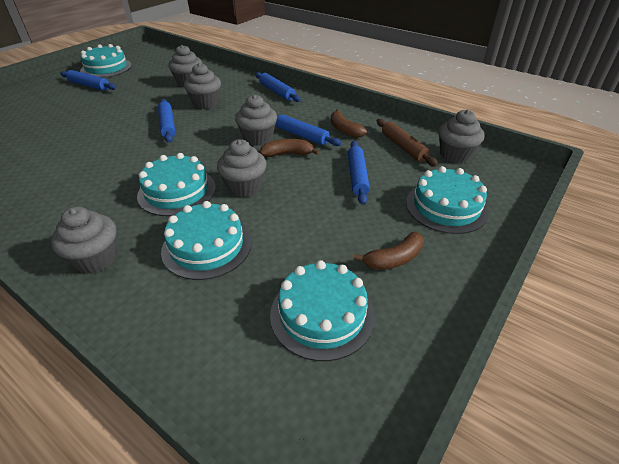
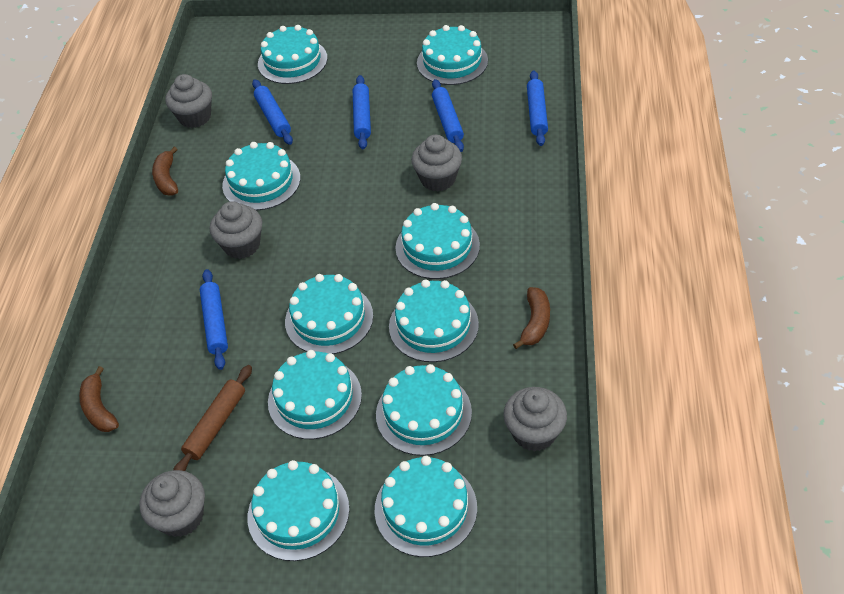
grey cupcake: [51,206,117,274] [168,45,203,87] [184,63,221,109] [217,139,267,197] [235,94,277,146] [438,110,485,163] = 6 -> [139,470,205,537] [165,74,212,128] [210,201,262,259] [411,135,462,191] [503,387,567,452] = 5
turquoise cake: [80,44,132,78] [137,153,216,216] [161,201,252,280] [270,260,375,361] [406,166,489,234] = 5 -> [222,142,300,211] [248,460,349,561] [258,25,327,84] [268,350,362,439] [285,274,373,354] [375,456,477,557] [376,364,472,456] [389,279,479,362] [395,203,480,279] [417,25,488,85] = 10

